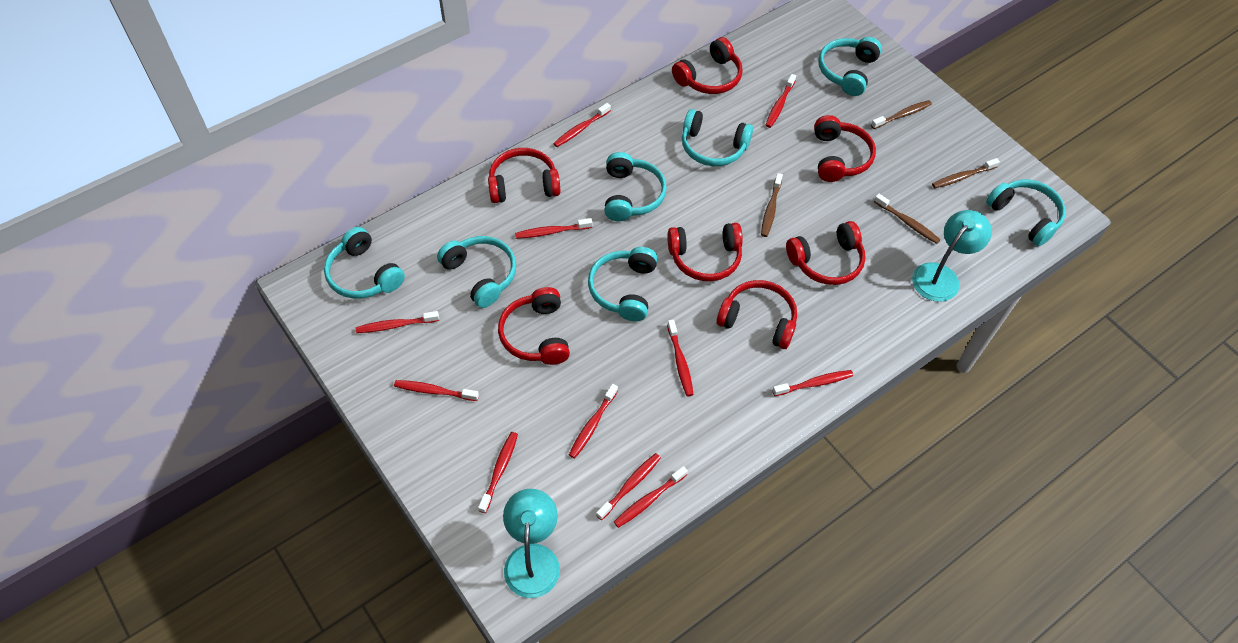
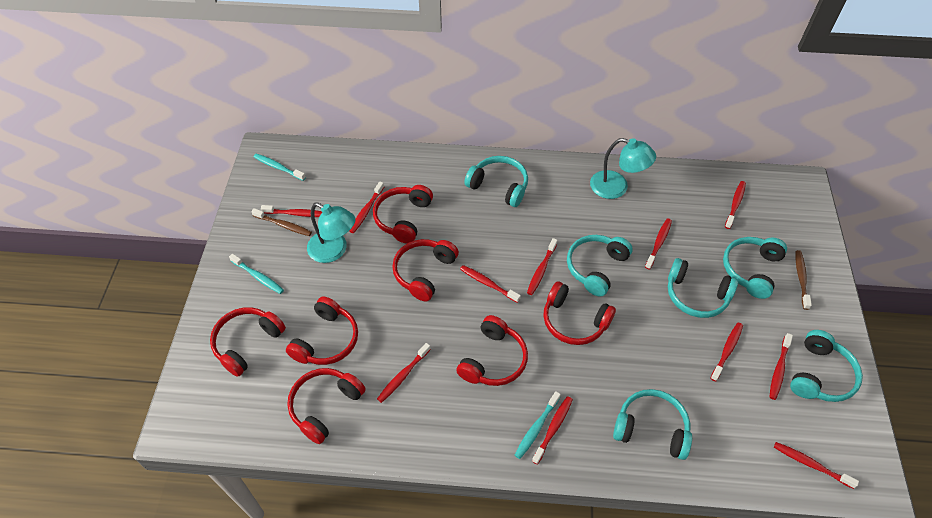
brown toothbrush: [761,173,783,237] [871,100,932,129] [874,194,941,244] [932,158,1000,188] = 4 -> [251,208,312,236] [795,250,812,310] = 2
turquoise headphones: [324,227,405,299] [437,236,516,308] [588,247,658,321] [605,152,667,221] [682,109,753,166] [818,37,882,96] [986,179,1066,246] = 7 -> [464,156,528,207] [567,235,633,297] [613,389,692,460] [668,258,738,318] [723,237,787,299] [790,330,863,402] = 6
turquoise toothbrush: none = 0 -> [229,254,284,294] [254,154,306,181] [515,391,561,459] = 3

